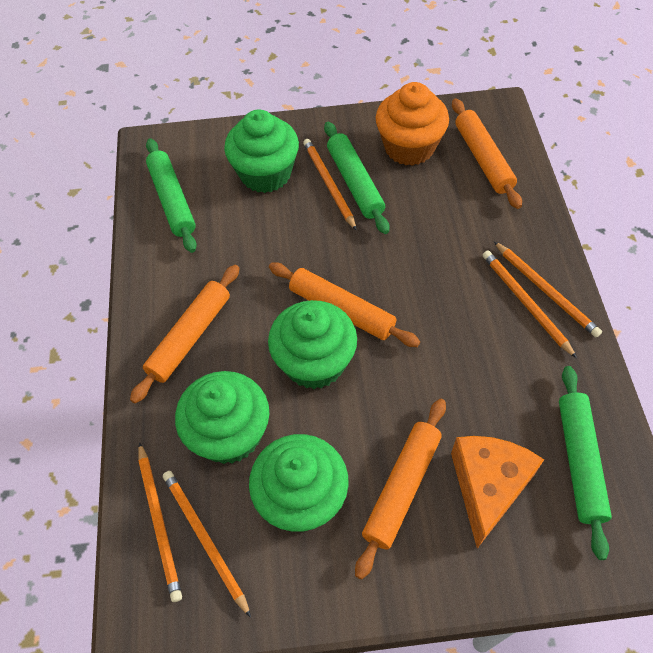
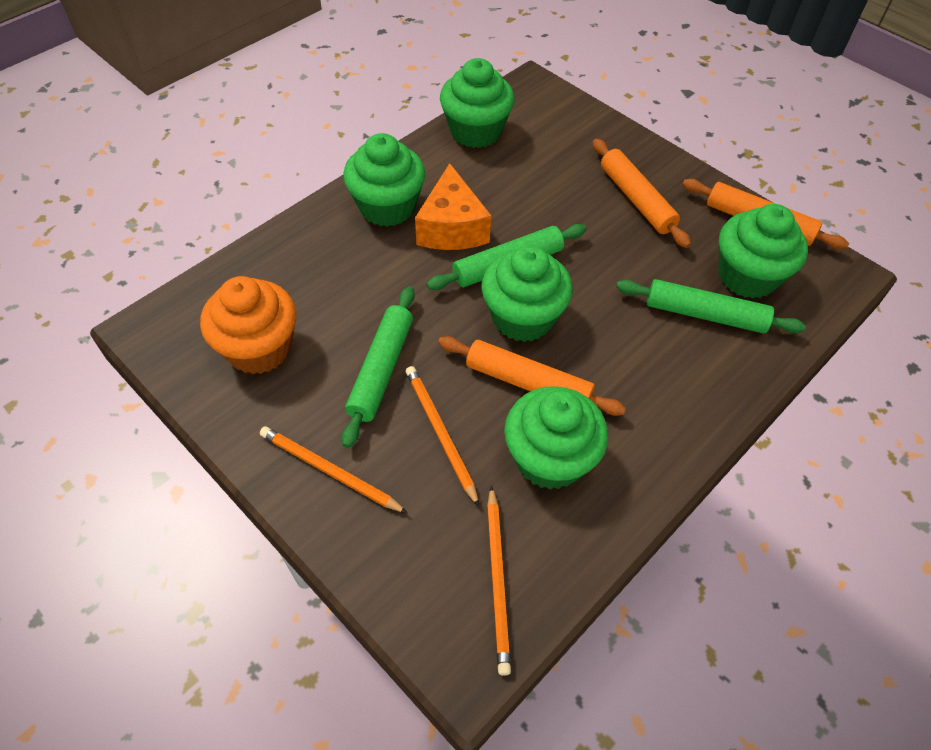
green cupcake: [175,371,269,464] [224,109,299,193] [249,434,349,532] [268,300,357,389] = 4 -> [343,133,425,227] [440,58,514,148] [481,245,573,342] [504,386,608,490] [718,204,808,299] = 5
orange pencil: [139,442,182,602] [163,471,251,618] [303,139,357,231] [483,250,577,358] [494,241,602,337] = 5 -> [260,426,408,513] [406,366,479,507] [487,486,511,676] = 3
orange rolling pin: [130,265,239,403] [269,262,420,347] [355,399,446,579] [452,98,522,209] = 4 -> [438,336,626,416] [593,139,691,248] [682,179,849,250] = 3

